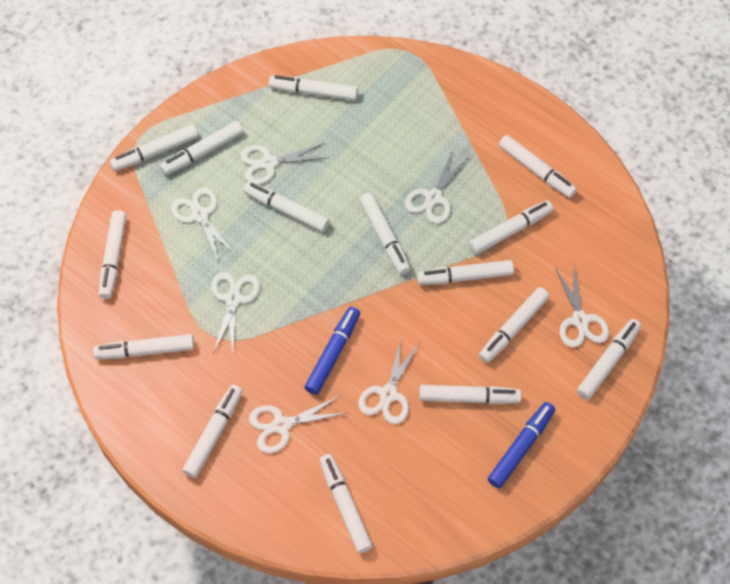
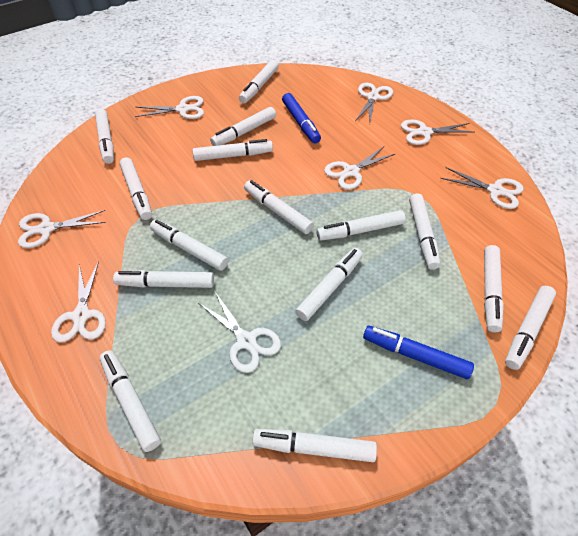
white scissors: [171,187,236,263] [211,272,260,353] [240,143,329,185] [249,396,348,453] [358,339,420,424] [405,150,470,224] [555,264,609,348] = 7 -> [18,210,106,248] [51,261,106,343] [135,96,204,119] [198,292,281,373] [324,146,395,190] [355,83,393,122] [401,119,474,145] [440,167,524,209] = 8

